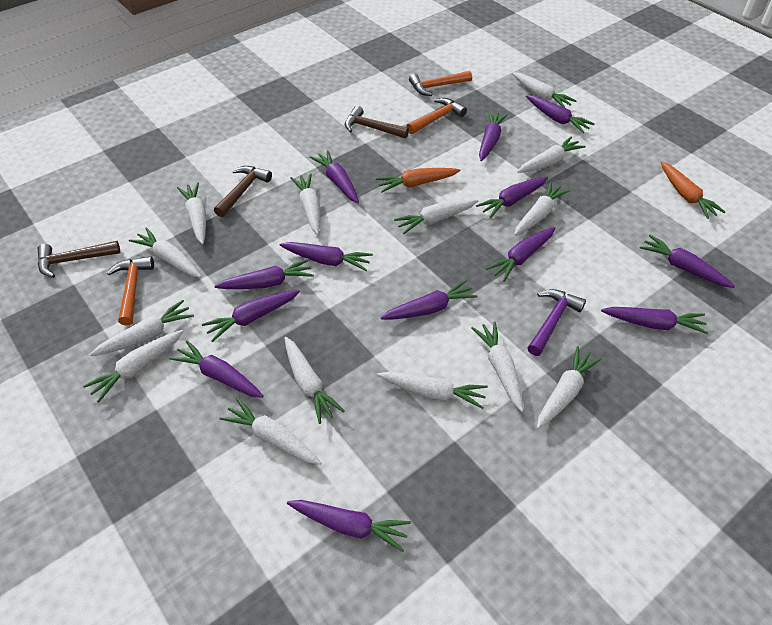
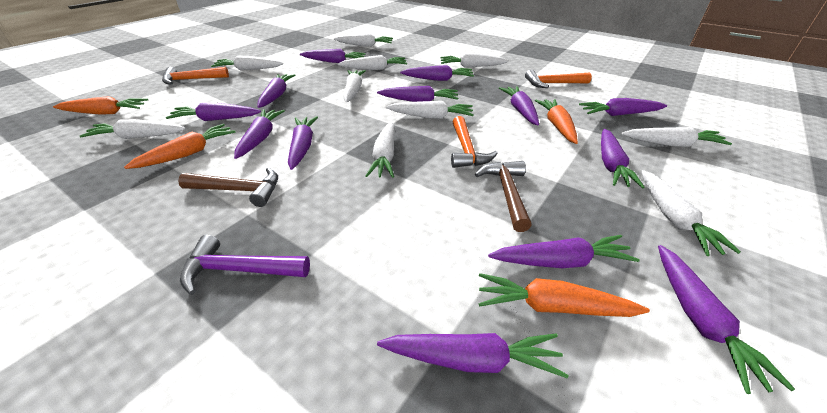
brown hammer: [38,241,120,278] [214,166,272,217] [345,106,409,138] = 3 -> [178,167,278,207] [475,161,532,232] = 2
orange carrot: [376,168,460,192] [660,161,725,219] = 2 -> [53,96,148,115] [124,124,236,169] [479,273,650,317] [535,99,578,144] = 4
white carrot: [83,330,184,403] [90,300,194,356] [129,227,201,278] [177,182,206,244] [219,398,321,465] [285,337,344,424] [290,174,320,235] [377,371,488,409] [394,199,478,234] [471,321,524,412] [512,72,576,108] [514,182,570,236] [517,136,586,173] [537,346,602,429] = 14 -> [80,119,186,139] [211,56,283,71] [334,34,393,47] [338,55,407,70] [343,70,366,102] [366,122,395,178] [386,101,474,119] [440,53,509,68] [622,127,732,147] [641,170,741,256] = 10

